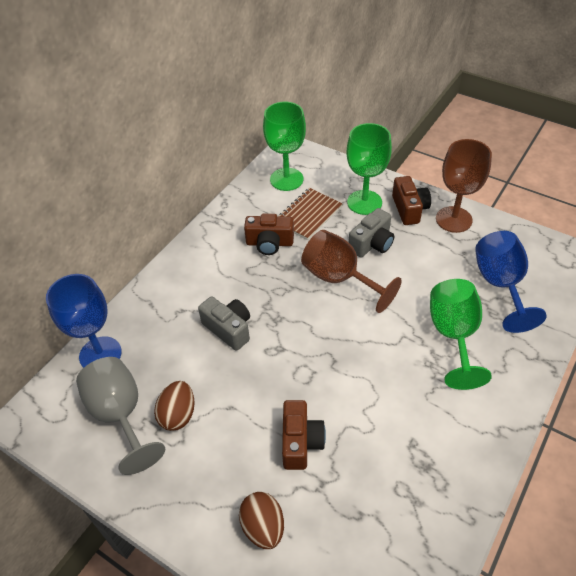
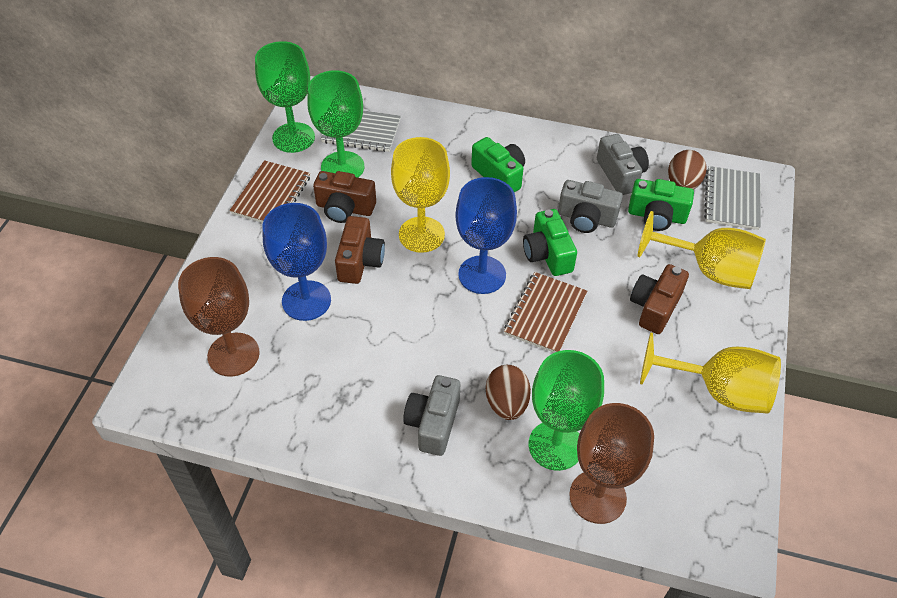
brown notebook: [279,188,342,240] = 1 -> [230,160,310,223] [504,272,587,353] = 2
green camera: none = 0 -> [471,137,525,192] [523,209,577,276] [628,179,694,231] = 3
grey camera: [198,297,250,351] [349,208,394,258] = 2 -> [403,375,460,456] [558,180,623,233] [597,134,649,195] = 3
grey goblet: [76,357,165,475] = 1 -> none = 0
grey notebook: none = 0 -> [321,111,401,152] [704,166,761,230] = 2
yellow goblet: none = 0 -> [391,137,450,253] [638,211,766,289] [640,332,781,414] = 3

